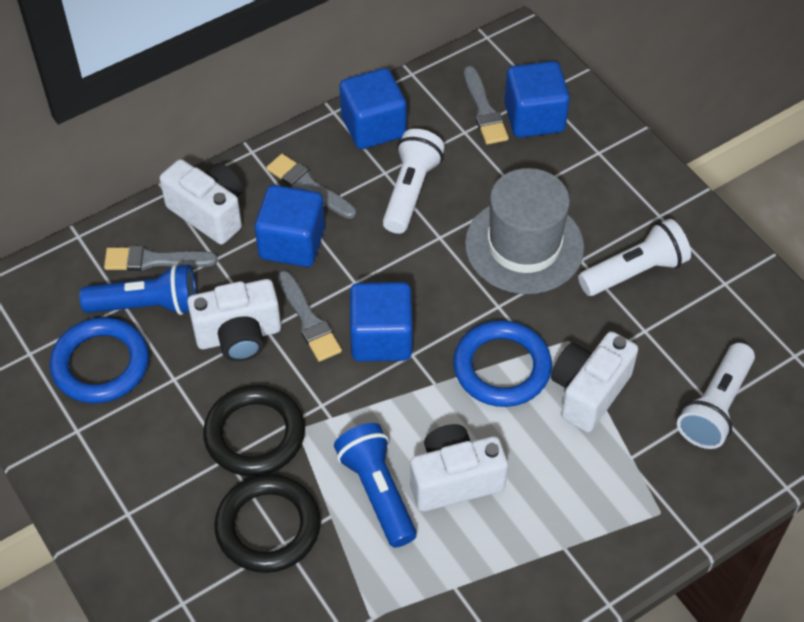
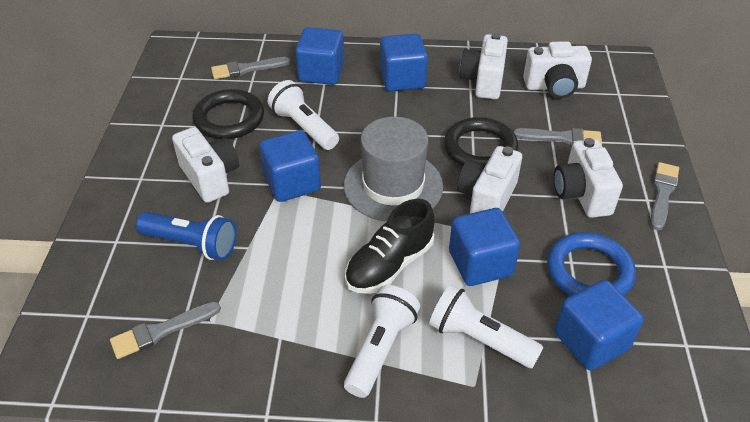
black shoe: none = 0 -> [345,199,435,294] = 1
blue cube: [255,185,325,267] [339,68,407,149] [350,282,413,362] [504,61,570,138] = 4 -> [259,130,321,202] [295,27,344,85] [380,34,428,92] [449,208,520,286] [555,280,643,370] = 5
blue flashlight: [79,264,197,315] [334,423,417,548] = 2 -> [136,212,236,260] = 1
blue ring: [50,317,149,403] [453,320,552,407] = 2 -> [547,232,636,296] = 1
white camera: [160,159,243,244] [187,279,281,361] [410,424,508,512] [551,331,638,432] = 4 -> [172,127,239,203] [457,146,522,213] [459,33,508,99] [523,41,592,98] [553,138,623,218] = 5

